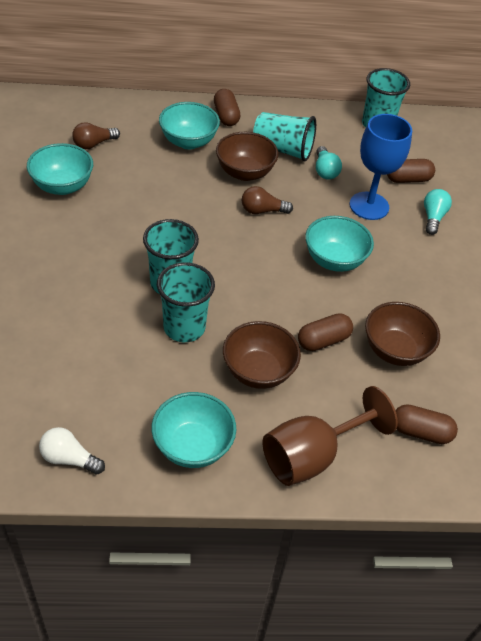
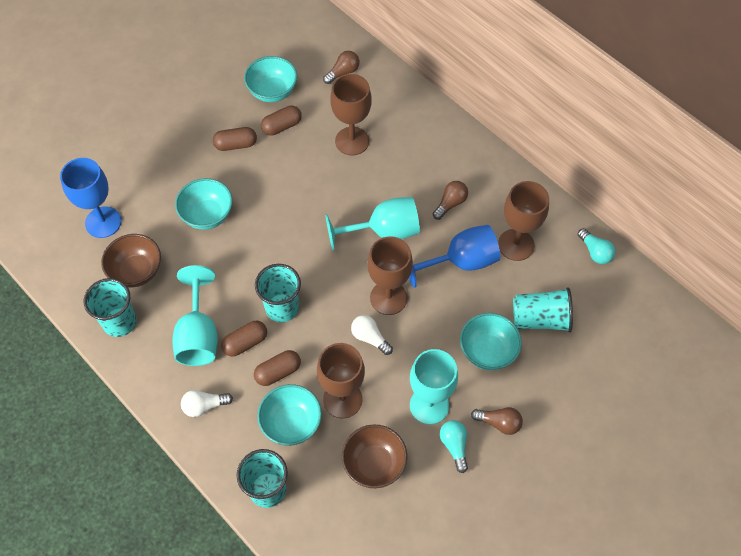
blue goblet: [350,114,412,220] = 1 -> [60,158,121,238] [409,225,500,288] = 2
brown bowl: [216,132,278,181] [223,321,301,389] [365,302,440,366] = 3 -> [101,234,161,288] [342,424,407,488] = 2
brown goblet: [263,386,398,486] = 1 -> [317,343,365,418] [330,74,372,155] [367,236,413,315] [498,181,549,261] = 4
brown light bulb: [72,122,120,149] [242,186,293,214] = 2 -> [323,51,359,84] [433,181,468,220] [471,407,523,435] = 3
turquoise goblet: none = 0 -> [173,265,218,366] [325,197,420,250] [410,349,458,425] = 3
white light bulb: [39,427,105,475] = 1 -> [181,390,233,417] [351,315,393,355] = 2

